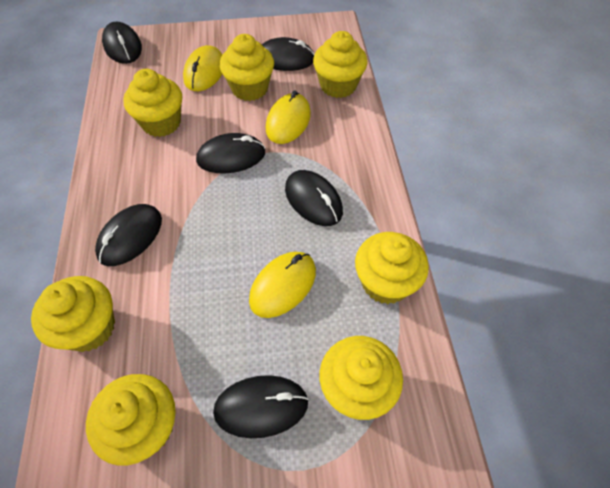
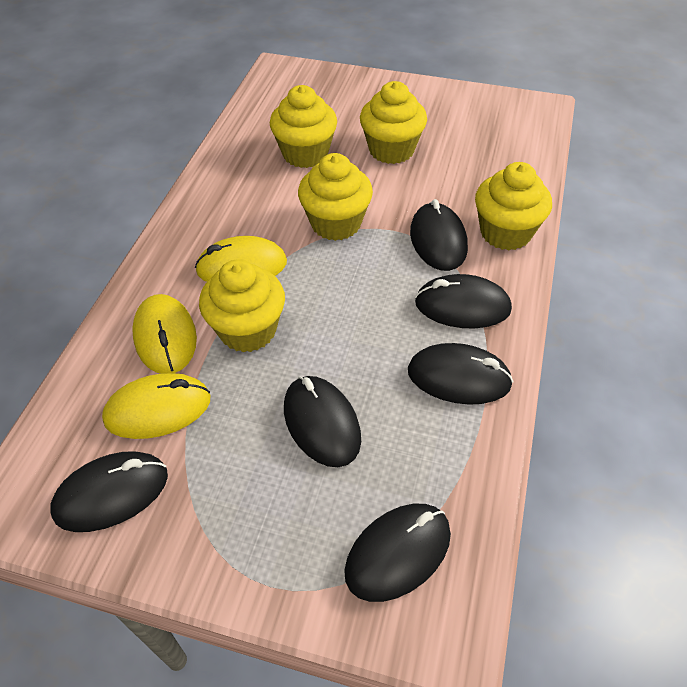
yellow cupcake: [31,276,115,352] [86,374,176,466] [123,69,182,137] [220,34,274,101] [313,31,368,98] [319,336,403,420] [355,232,429,304] = 7 -> [199,259,285,352] [270,85,337,168] [298,153,373,241] [360,81,427,164] [475,162,552,250] = 5

